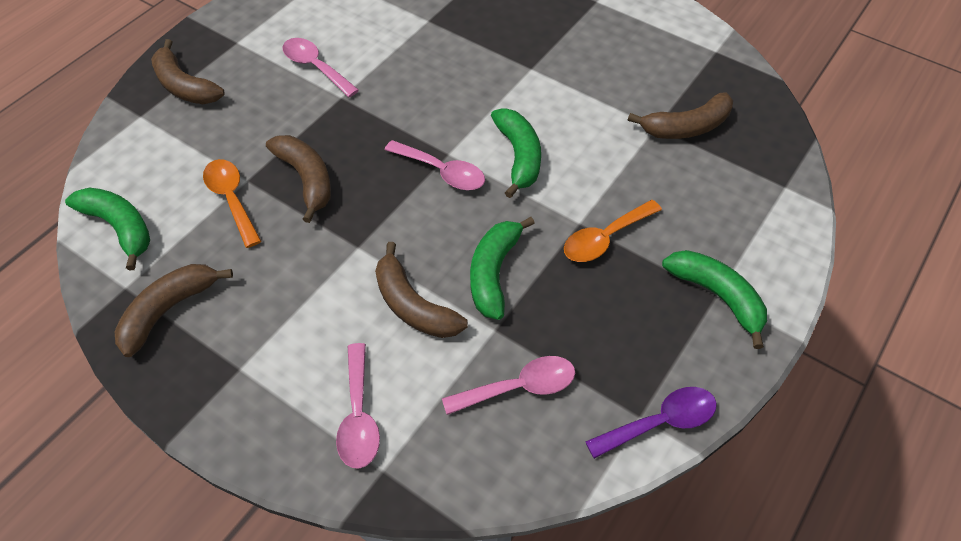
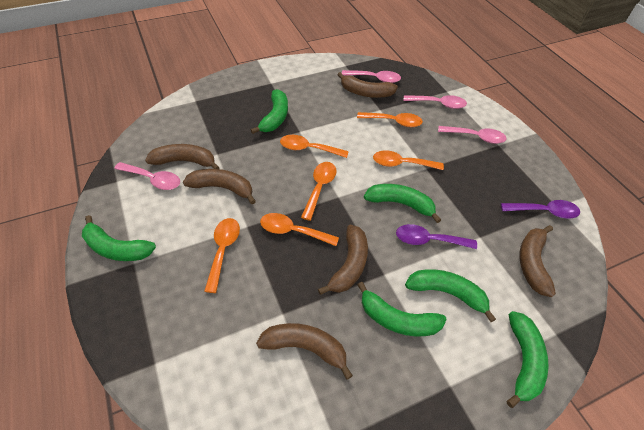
brown banana: [114,264,233,357] [151,39,225,104] [266,135,331,223] [375,242,468,338] [628,92,733,139] = 5 -> [145,144,220,169] [183,169,256,204] [256,323,353,380] [318,225,368,295] [337,72,398,98] [519,225,556,297] = 6
green banana: [65,187,150,270] [470,217,535,320] [491,108,541,198] [662,250,767,349] = 4 -> [82,215,156,261] [251,89,288,134] [357,282,447,336] [364,184,441,223] [405,269,496,322] [507,311,549,408] = 6
orange spoon: [203,159,261,248] [564,200,662,262] = 2 -> [204,218,240,293] [260,213,339,246] [280,135,349,158] [301,162,336,221] [357,112,423,127] [373,150,444,170] = 6
purple spoon: [585,387,717,459] = 1 -> [396,224,477,249] [501,200,580,218] = 2

